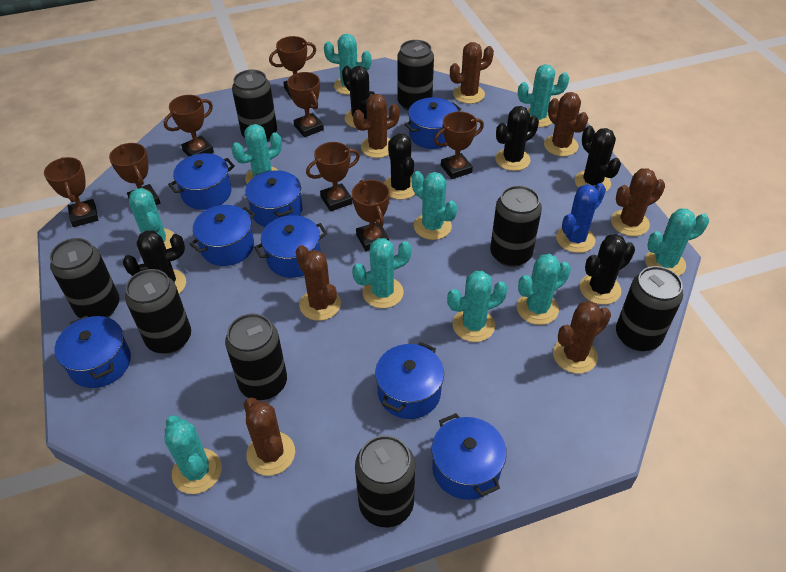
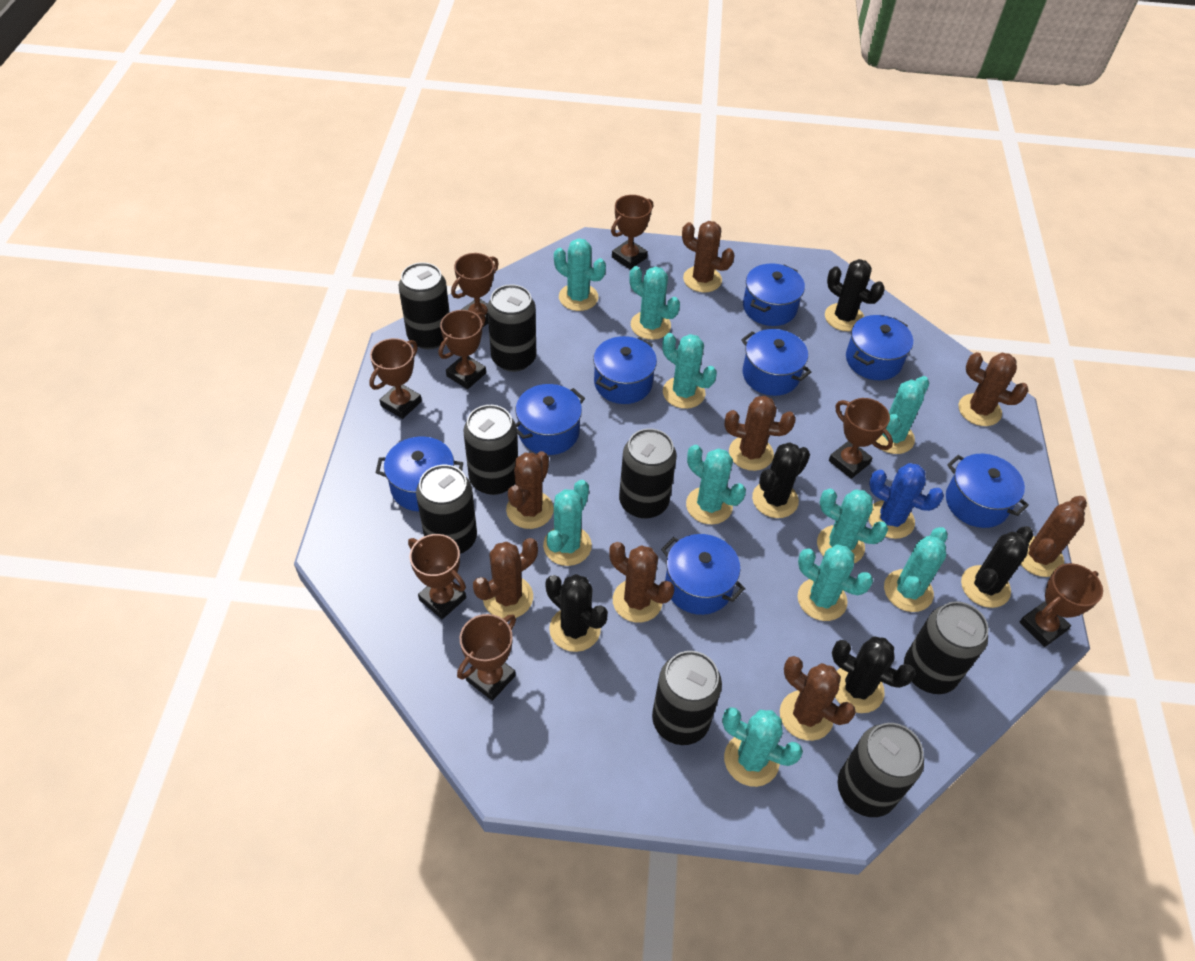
black cactus: [123,231,186,294] [342,66,375,128] [384,134,415,200] [495,106,539,171] [575,126,621,192] [580,234,635,305] = 6 -> [546,574,608,652] [752,442,810,518] [825,259,885,331] [832,636,916,713] [961,526,1033,608] = 5
brown cactus: [244,398,295,476] [295,245,341,321] [353,94,400,158] [450,42,494,104] [544,92,588,156] [553,301,611,374] [611,168,665,236] = 7 -> [473,538,538,619] [506,451,554,529] [609,542,674,623] [682,221,735,292] [724,396,796,471] [780,656,856,741] [959,352,1029,426] [1021,496,1087,577] = 8

